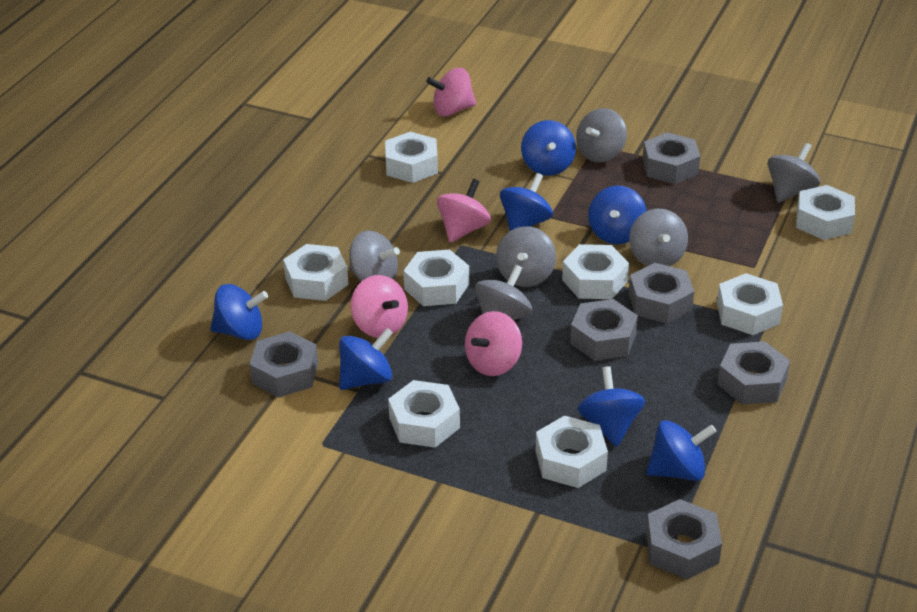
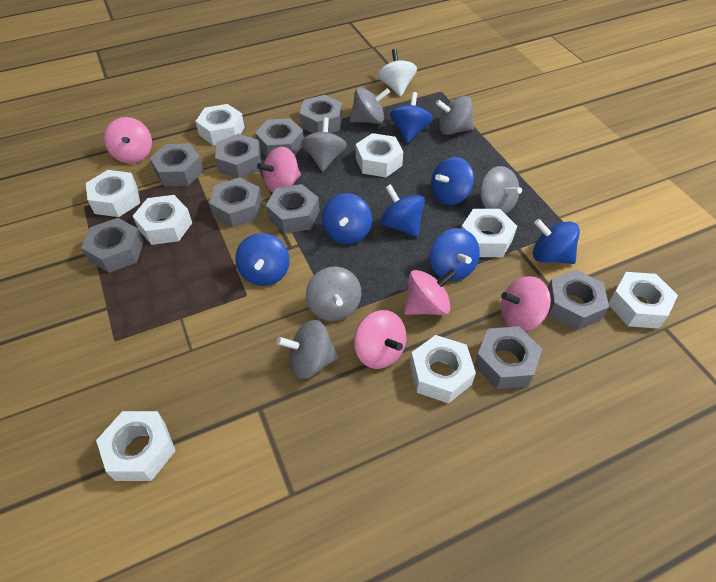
grey nut: [249,331,318,397] [570,299,638,361] [629,263,694,324] [643,132,700,184] [646,499,722,579] [717,341,790,405] = 6 -> [81,218,144,273] [150,143,204,186] [209,177,262,228] [215,134,261,178] [255,118,304,157] [266,184,320,233] [300,95,343,133] [474,326,542,389] [547,269,609,330] = 9
pink spinning top: [351,275,408,338] [426,68,476,116] [437,179,491,243] [465,311,522,376] = 4 -> [104,117,152,163] [257,147,301,193] [354,310,407,369] [404,269,457,315] [501,276,551,332] = 5
white spinning top: none = 0 -> [378,49,417,96] = 1

